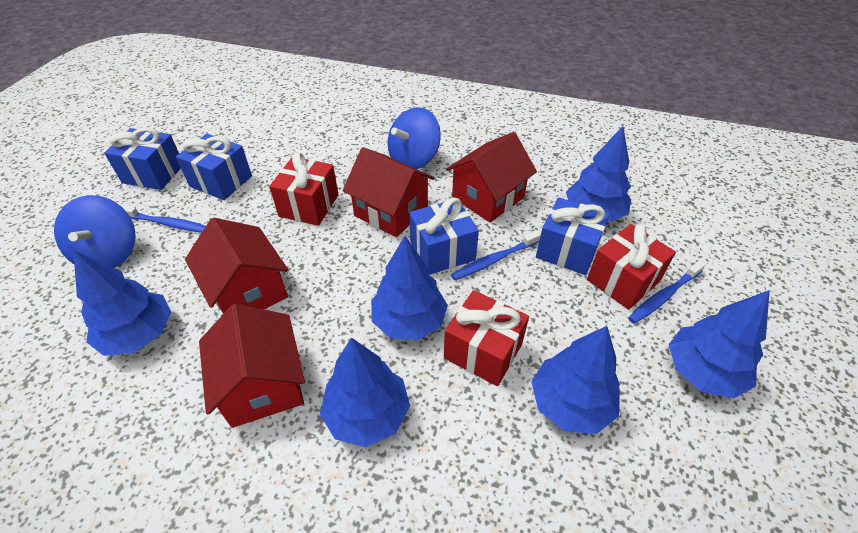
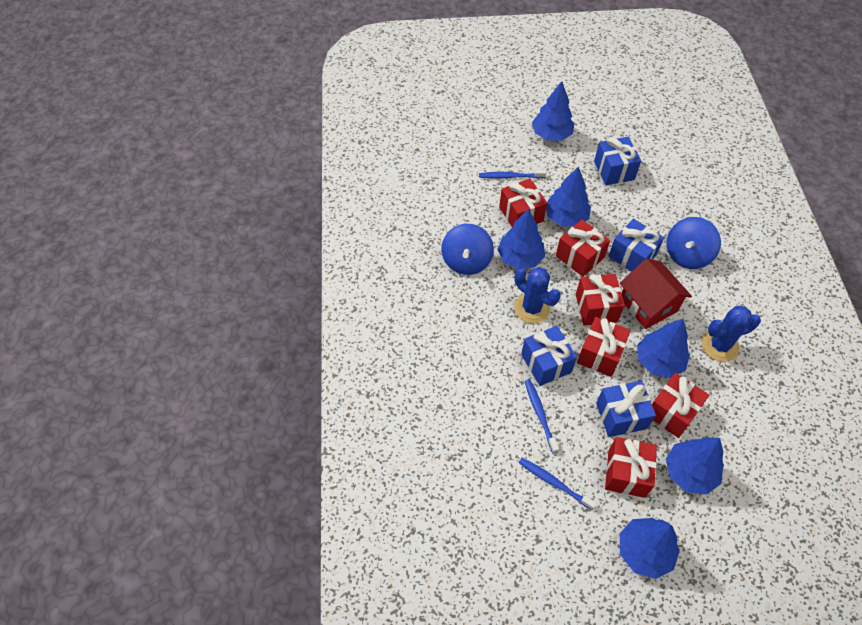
blue cactus: none = 0 -> [514,267,561,324] [701,306,761,362] = 2
red gift: [269,152,338,226] [444,290,529,386] [587,224,676,310] = 3 -> [499,179,547,227] [556,220,610,277] [576,274,625,326] [577,317,631,377] [605,437,657,498] [652,373,709,438] = 6
red house: [185,218,288,314] [199,304,305,428] [343,147,435,237] [446,132,537,223] = 4 -> [620,258,692,329] = 1

